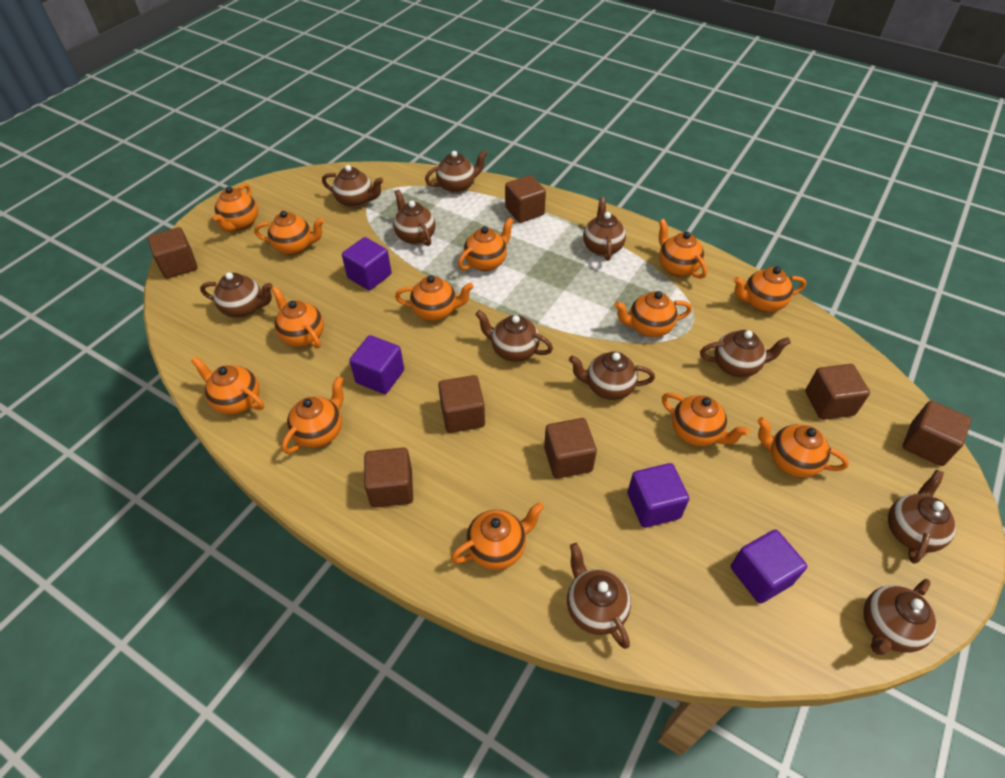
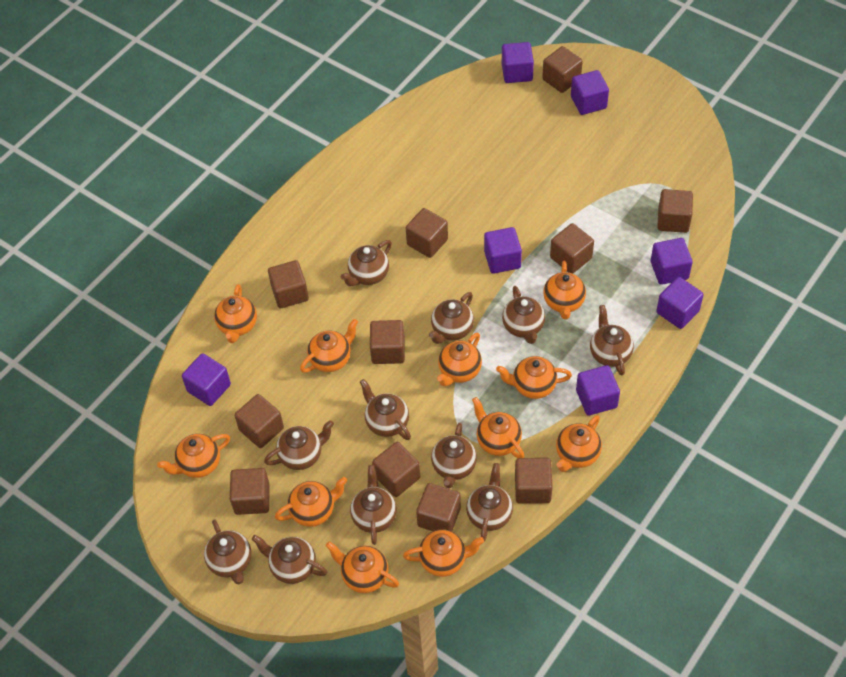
brown cube: [148,227,198,279] [364,447,413,508] [438,375,485,433] [505,175,546,223] [544,418,597,479] [805,364,870,420] [903,401,972,466] = 7 -> [230,468,270,515] [235,394,284,448] [268,260,309,308] [370,320,405,364] [372,442,421,497] [406,208,448,258] [416,483,461,531] [515,458,552,504] [542,46,583,93] [550,223,594,274] [657,189,693,233] = 11
orange teapot: [191,356,264,415] [213,184,258,232] [254,211,324,255] [271,286,324,349] [282,376,344,454] [395,275,474,321] [451,502,544,570] [458,217,514,271] [614,291,692,337] [659,219,707,279] [662,393,749,446] [734,267,806,312] [757,417,849,478] = 13 -> [157,434,230,478] [214,284,257,343] [275,477,347,527] [300,319,358,373] [326,541,399,593] [403,529,484,577] [437,332,482,387] [472,397,525,458] [496,356,572,399] [543,261,586,319] [556,415,602,472] = 11
purple cube: [342,237,392,290] [349,335,404,394] [627,463,689,528] [731,529,807,604] = 4 -> [182,353,231,406] [484,227,522,274] [502,42,534,83] [571,70,609,115] [576,365,620,416] [651,238,693,285] [656,277,704,329] = 7

